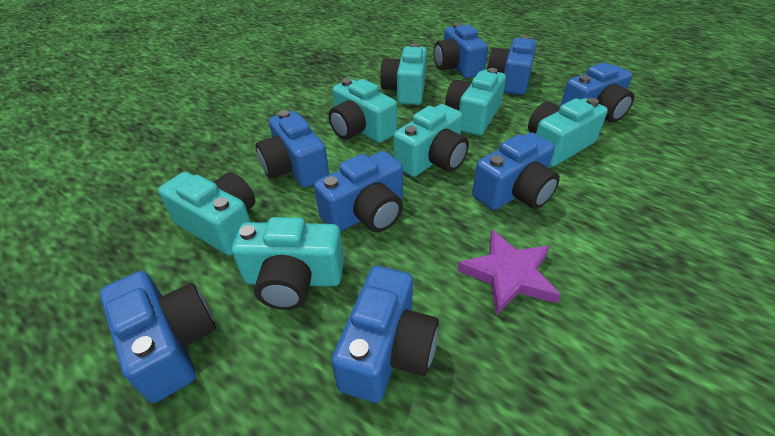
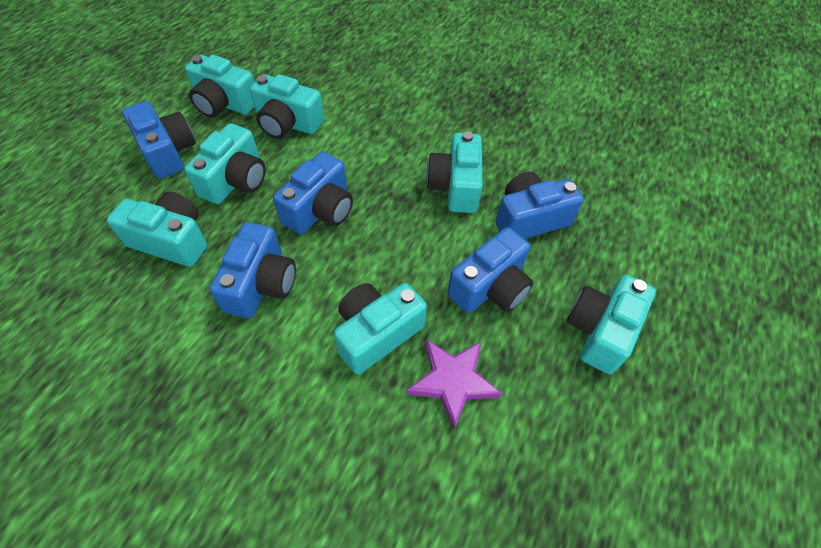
blue camera: [100,271,216,403] [256,110,329,188] [314,151,403,232] [331,266,439,403] [434,23,488,78] [472,132,560,210] [487,35,537,95] [560,63,634,123] = 8 -> [122,101,196,179] [209,222,296,318] [273,152,353,234] [447,227,533,313] [496,172,584,239] = 5

